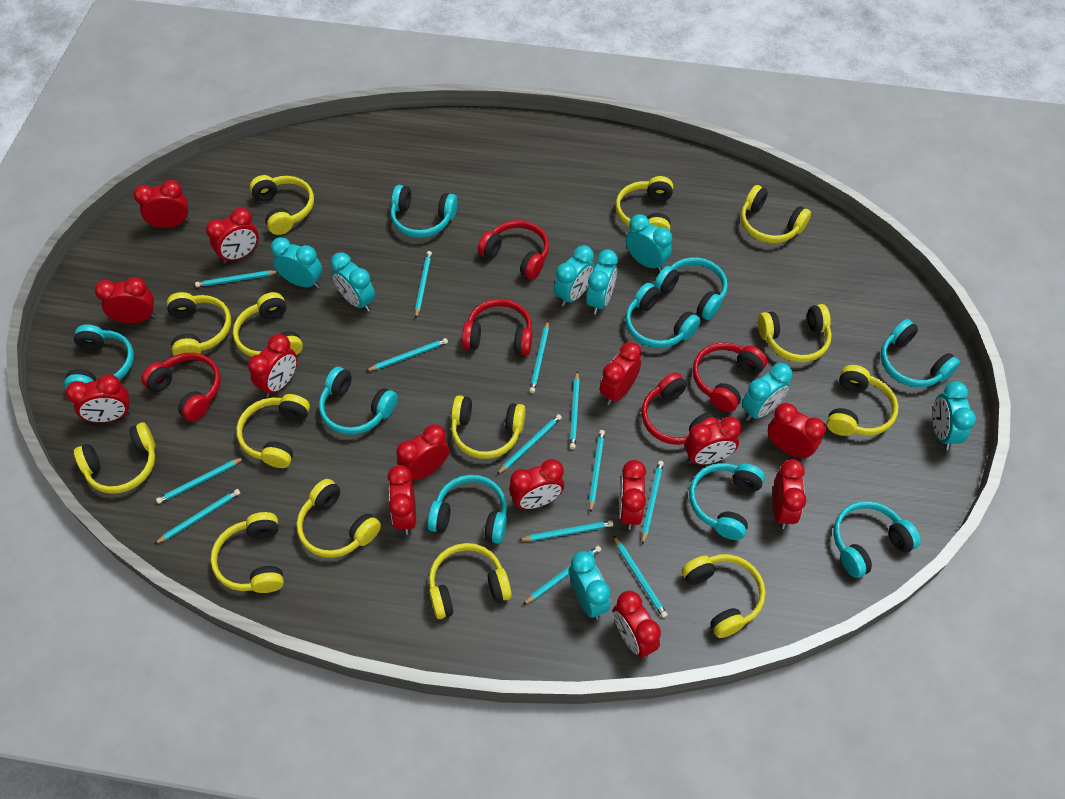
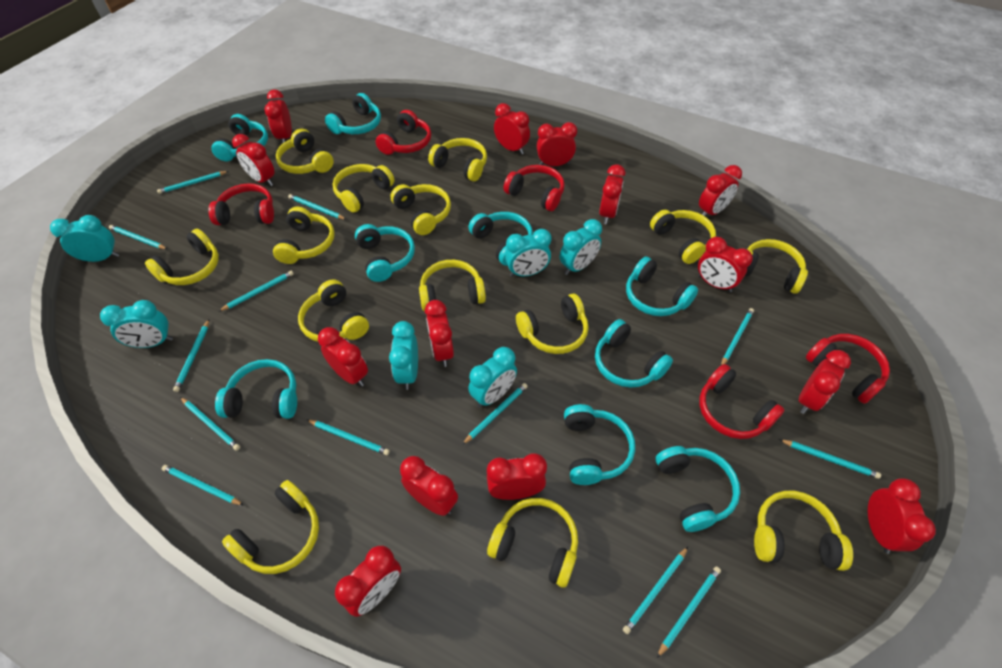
turquoise clock: [271,237,322,289] [330,253,375,312] [554,245,595,307] [569,551,611,619] [586,249,618,315] [626,214,672,272] [742,363,792,421] [932,381,976,450] = 8 -> [50,215,119,262] [100,300,173,348] [389,321,418,390] [468,347,517,408] [505,229,552,277] [560,219,602,275] = 6

